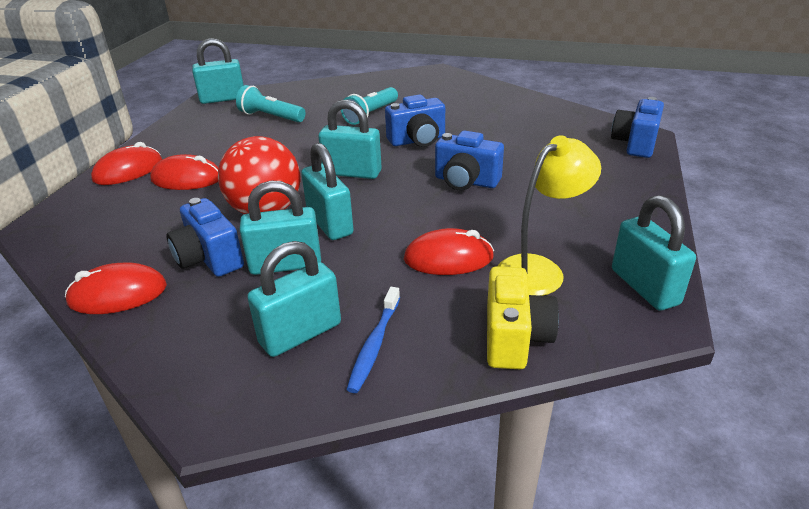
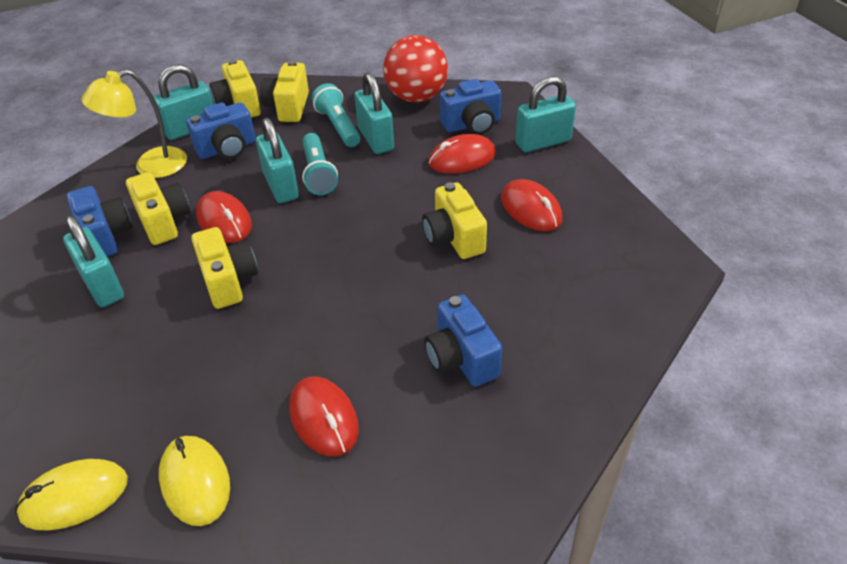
blue toothbrush: [346,287,400,393] = 1 -> none = 0
turquoise padlock: [192,38,244,104] [239,180,321,275] [247,241,341,357] [301,142,354,240] [318,100,382,179] [612,195,696,310] = 6 -> [63,216,124,307] [154,64,214,140] [256,118,299,203] [354,72,394,154] [515,76,576,152] = 5
yellow camera: [487,266,559,369] = 1 -> [126,172,191,245] [191,227,258,309] [210,59,261,118] [260,60,309,122] [422,182,487,259] = 5
yellow mouse: none = 0 -> [15,459,128,530] [159,436,230,526] = 2

